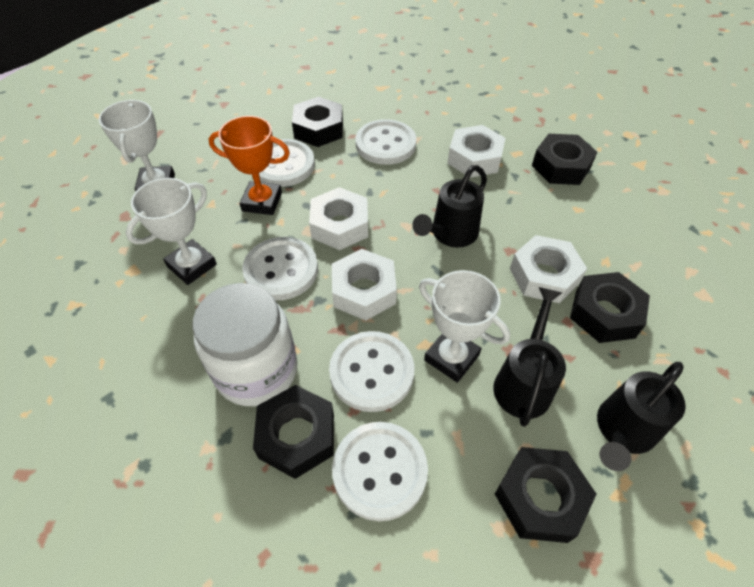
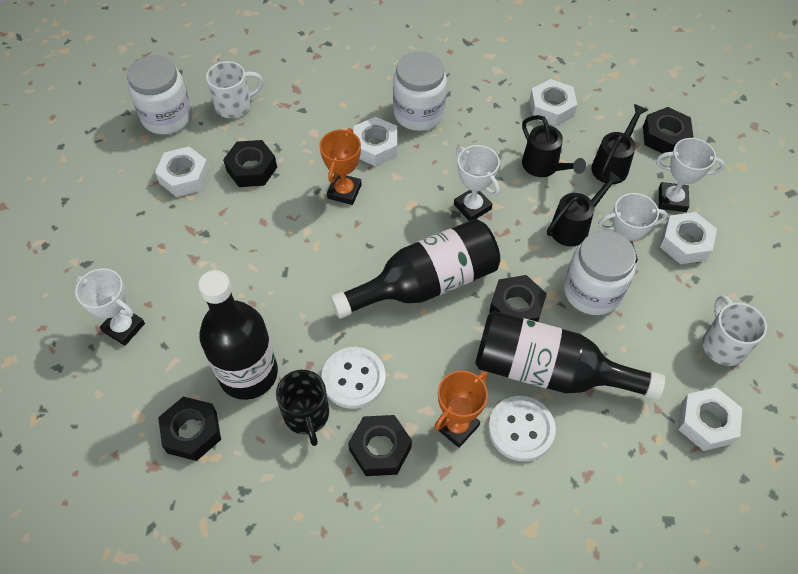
black bottle: none = 0 -> [198,270,278,400] [330,219,500,319] [475,311,665,400] = 3
black mug: none = 0 -> [276,370,329,446] = 1
orange trophy: [209,116,290,215] = 1 -> [320,128,362,205] [434,371,488,448] = 2
white button: [242,237,318,300] [259,139,315,187] [329,331,414,412] [332,422,428,521] [356,119,416,165] = 5 -> [322,347,386,409] [488,396,556,461] = 2
white jar: [193,283,297,406] = 1 -> [127,55,192,134] [393,52,447,131] [564,231,636,315] = 3
white mug: none = 0 -> [206,61,263,118] [702,295,767,366] = 2
white nut: [309,187,368,250] [332,249,397,321] [447,125,506,178] [510,235,587,303] = 4 -> [155,146,210,197] [353,117,397,166] [529,79,577,126] [660,212,717,264] [678,387,742,451] = 5
white trophy: [99,100,175,191] [126,178,217,285] [419,270,510,383] = 3 -> [75,268,145,346] [454,145,500,221] [598,193,667,262] [656,138,725,212] = 4

